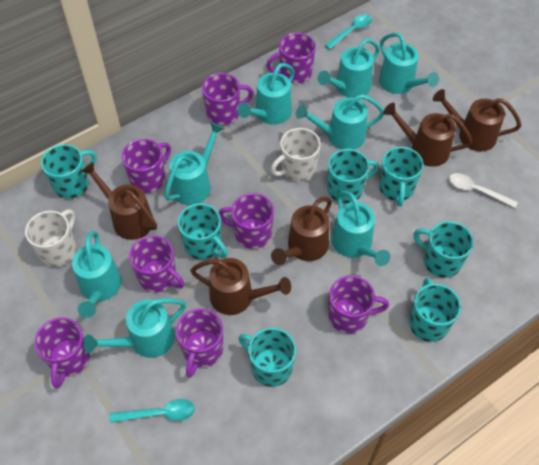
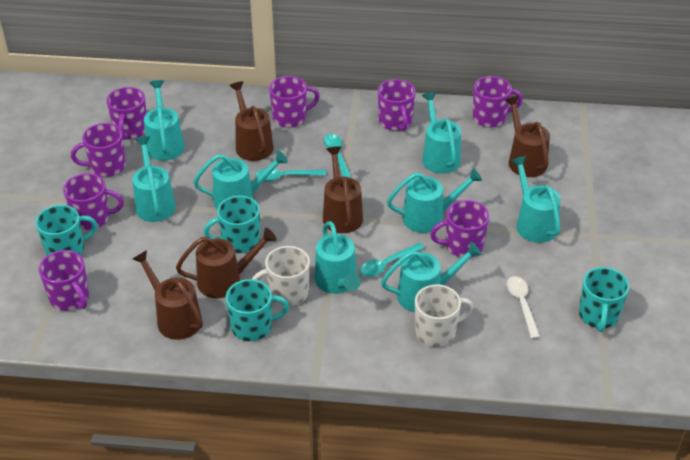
turquoise mug: [41,144,97,199] [178,203,228,260] [239,328,296,387] [327,149,379,203] [379,147,424,206] [409,277,461,342] [413,221,474,278] = 7 -> [35,205,97,256] [204,196,260,253] [226,279,289,341] [579,267,629,332] = 4
turquoise spoon: [110,399,195,423] [324,14,372,49] = 2 -> [255,169,326,182] [324,134,351,178] [360,243,425,277] = 3

